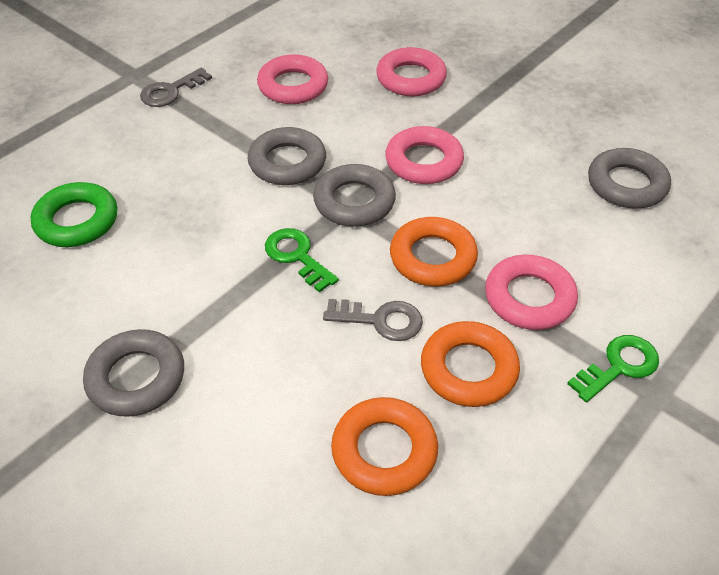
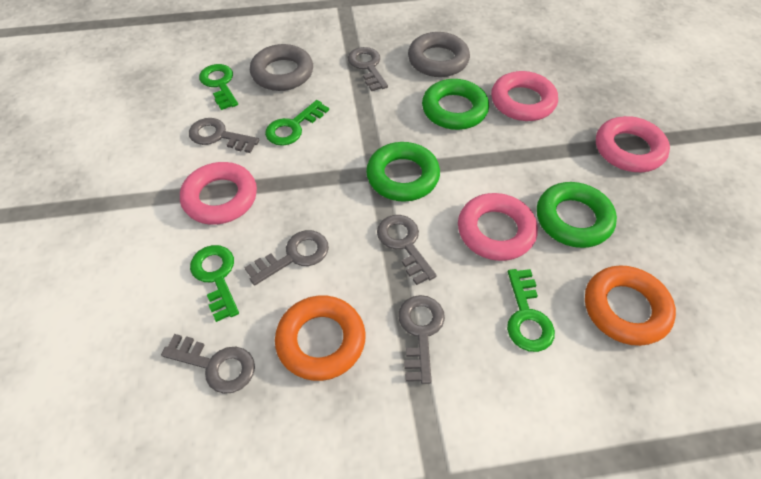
green key: [265,228,339,293] [567,335,659,402] = 2 -> [190,245,239,322] [199,64,238,110] [265,100,329,146] [507,269,555,352] = 4
green ring: [31,182,117,247] = 1 -> [366,142,440,202] [422,79,489,130] [537,182,617,248] = 3
grey key: [140,68,212,107] [323,299,423,341] = 2 -> [161,334,255,394] [189,118,259,153] [244,230,329,286] [348,47,388,91] [377,215,437,285] [398,295,445,384] = 6
grey ring: [83,329,184,417] [247,127,326,185] [313,164,396,227] [588,148,671,209] = 4 -> [250,44,313,91] [408,32,470,77] = 2
orange ring: [331,397,438,496] [390,217,478,286] [421,321,520,407] = 3 -> [275,295,366,381] [585,265,676,346] = 2

